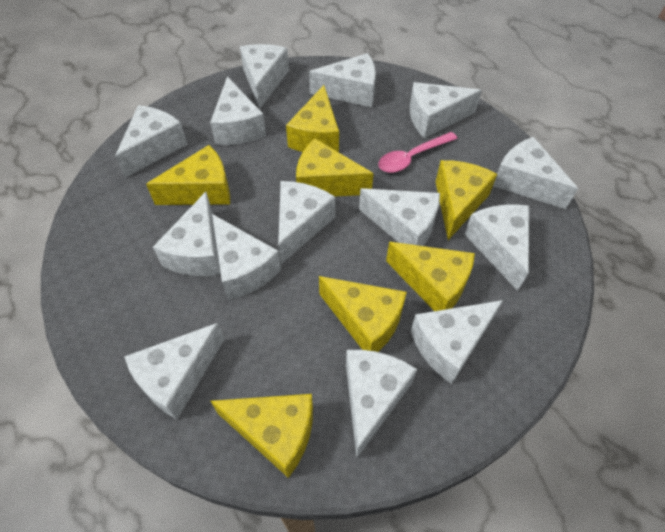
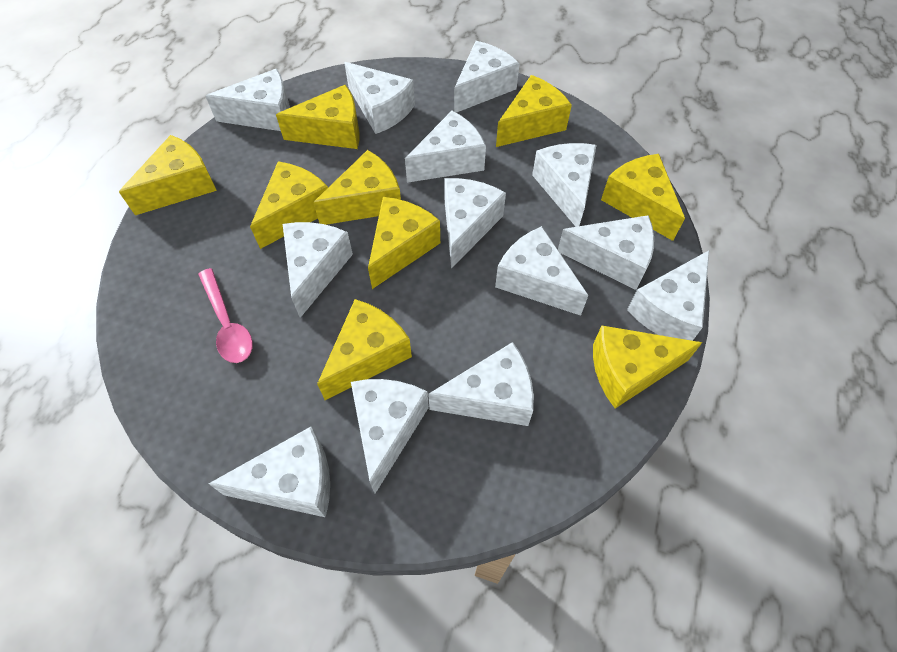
white cheese: [115,105,187,178] [124,323,225,419] [153,192,221,276] [210,76,266,145] [212,214,281,300] [240,44,289,109] [278,181,335,264] [309,53,376,107] [346,350,417,458] [359,188,440,246] [410,82,482,138] [411,300,503,384] [464,204,529,291] [493,137,578,209] = 14 -> [206,69,290,131] [209,427,330,517] [283,222,353,318] [344,62,415,134] [351,379,429,493] [405,111,486,183] [428,342,534,426] [444,178,506,269] [454,41,520,113] [495,226,588,316] [532,143,597,227] [558,215,654,290] [627,251,709,341] = 13
yellow cheese: [146,145,230,205] [211,394,313,478] [286,85,339,152] [296,138,374,196] [319,276,407,352] [386,242,475,311] [436,160,497,240] = 7 -> [119,135,217,215] [250,161,328,249] [276,85,360,149] [313,150,401,225] [317,299,412,400] [368,197,440,289] [496,75,572,147] [593,326,703,408] [601,154,685,241] = 9

